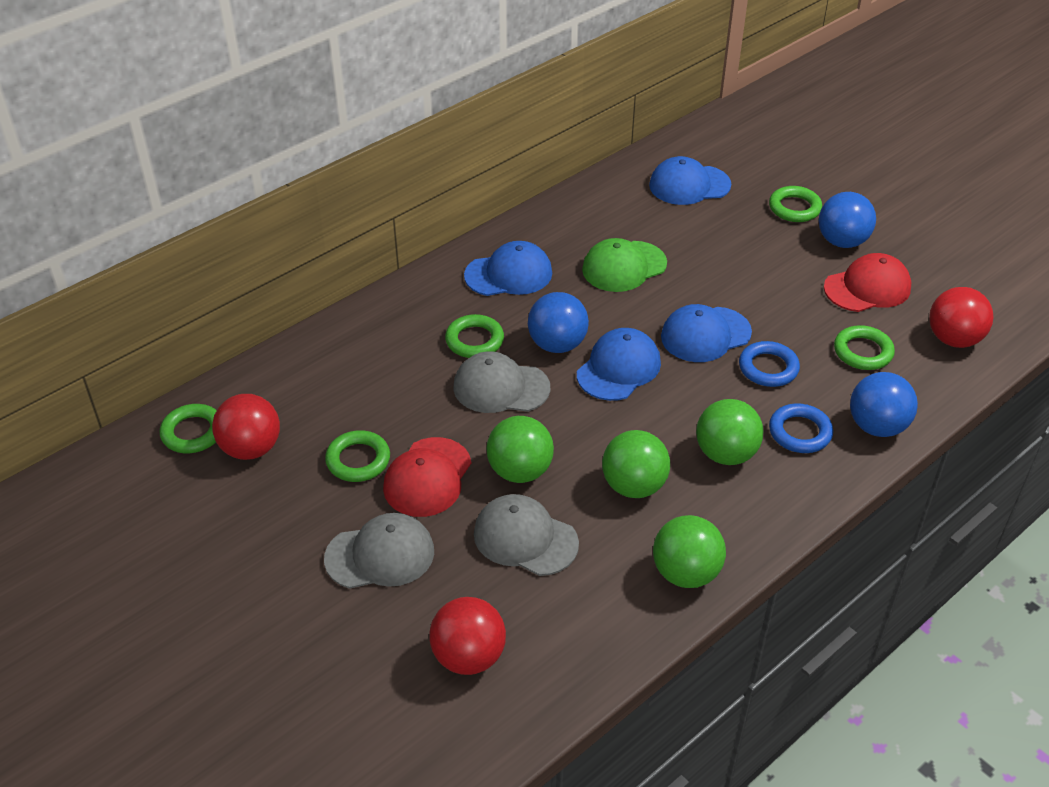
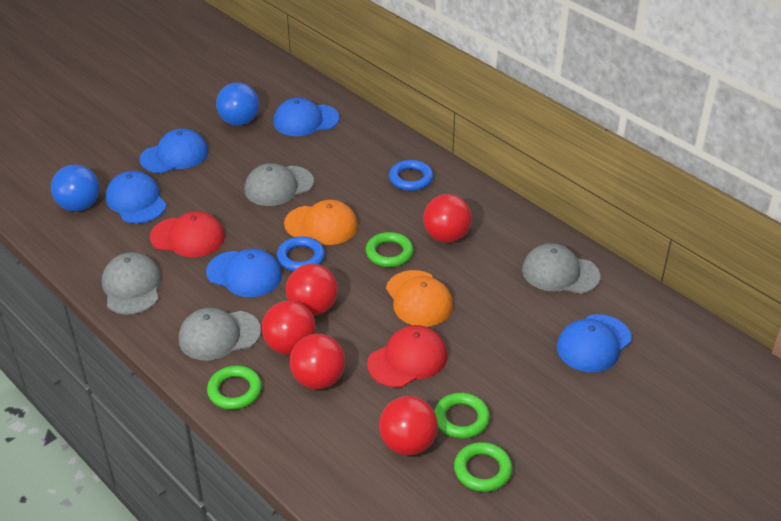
blue ball: [528,292,589,353] [819,192,876,248] [850,372,918,437] = 3 -> [51,165,100,212] [216,83,259,126] = 2
blue cap: [464,241,552,296] [577,328,661,401] [649,156,731,205] [661,304,752,362] = 4 -> [106,171,167,224] [140,128,208,173] [206,249,282,297] [273,98,339,136] [557,314,631,373] = 5
green ball: [486,416,554,483] [602,430,670,498] [653,515,726,588] [696,399,764,465] = 4 -> none = 0
green cap: [582,238,667,292] = 1 -> none = 0
green ring: [160,404,217,453] [325,430,390,482] [445,314,504,358] [769,186,822,222] [834,325,895,370] = 5 -> [207,365,262,410] [366,232,414,267] [434,393,490,439] [454,442,513,492] = 4
grey cap: [324,513,434,589] [453,351,550,413] [474,494,579,576] = 3 -> [102,252,161,315] [179,308,261,361] [245,163,314,206] [522,243,600,294] = 4
orange cap: none = 0 -> [284,200,358,245] [386,270,453,327] = 2
red ball: [212,394,280,460] [429,597,506,675] [929,287,994,348] = 3 -> [262,301,316,355] [286,264,338,316] [290,334,345,389] [379,396,438,455] [423,194,472,242] = 5

